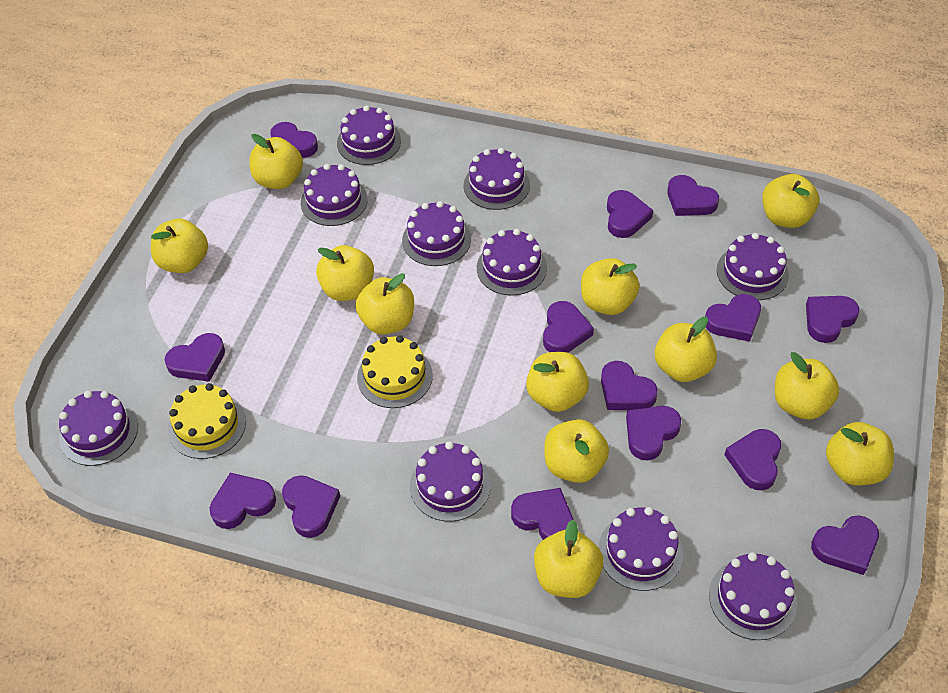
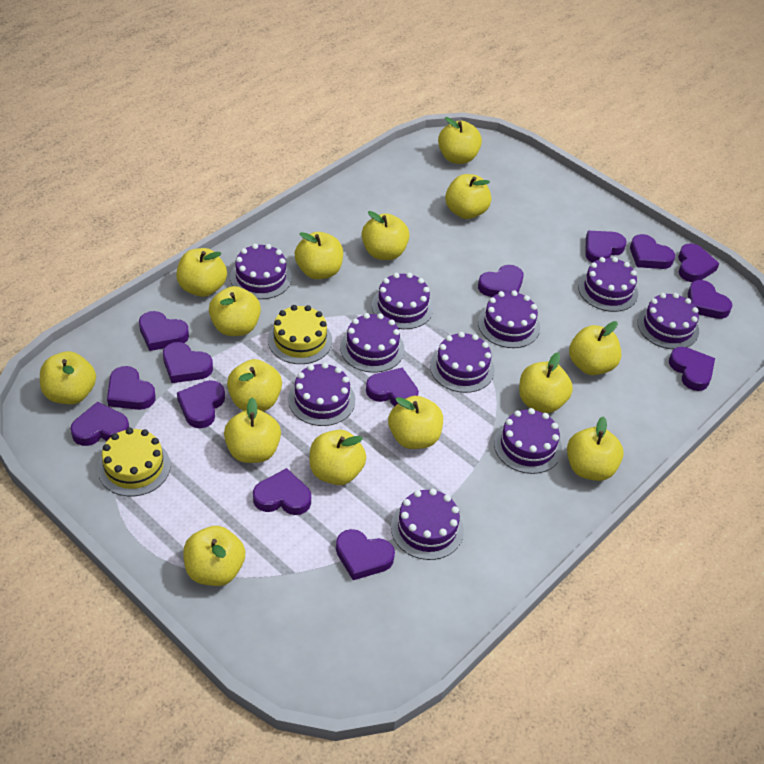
yellow apple: [151,218,208,273] [250,134,303,189] [316,245,374,301] [355,273,414,334] [526,352,589,412] [534,520,603,598] [544,419,609,483] [581,258,639,315] [655,317,717,382] [762,174,819,228] [775,352,839,419] [826,422,894,486] = 12 -> [40,351,96,405] [176,248,227,297] [183,526,245,586] [209,286,261,336] [224,398,281,463] [227,359,282,411] [295,232,343,279] [310,430,366,485] [362,211,410,260] [388,396,443,449] [438,117,482,164] [445,174,491,219] [519,353,573,413] [567,416,624,481] [569,321,621,375] = 15

